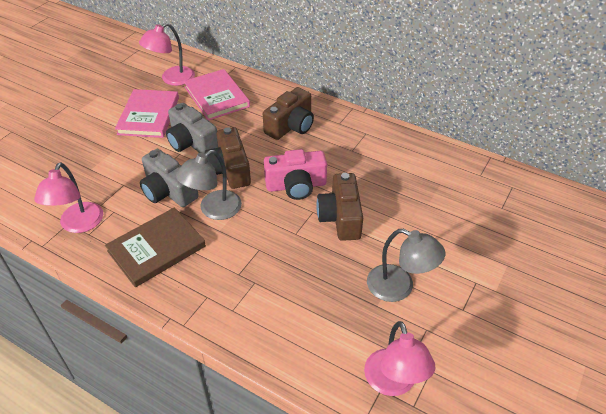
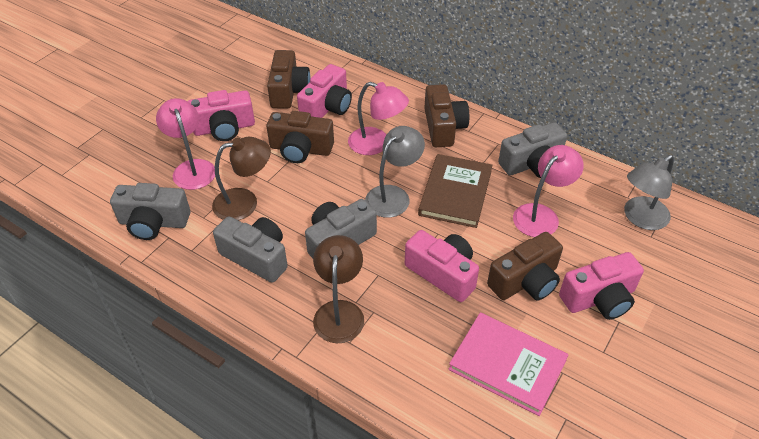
brown camera: [205,127,251,189] [263,87,314,140] [316,173,363,241] = 3 -> [267,50,311,109] [267,111,334,163] [424,84,469,147] [487,232,563,300] = 4
brown lamp: none = 0 -> [212,137,271,220] [313,235,364,343] = 2
grey camera: [140,149,199,207] [166,103,218,154] = 2 -> [110,183,190,240] [213,216,288,283] [305,199,377,258] [498,122,567,178] = 4
pink book: [115,89,179,138] [184,69,250,121] = 2 -> [448,312,568,416] = 1
pink camera: [264,149,327,200] = 1 -> [187,90,255,141] [297,64,352,118] [405,230,479,302] [559,252,644,320] = 4

